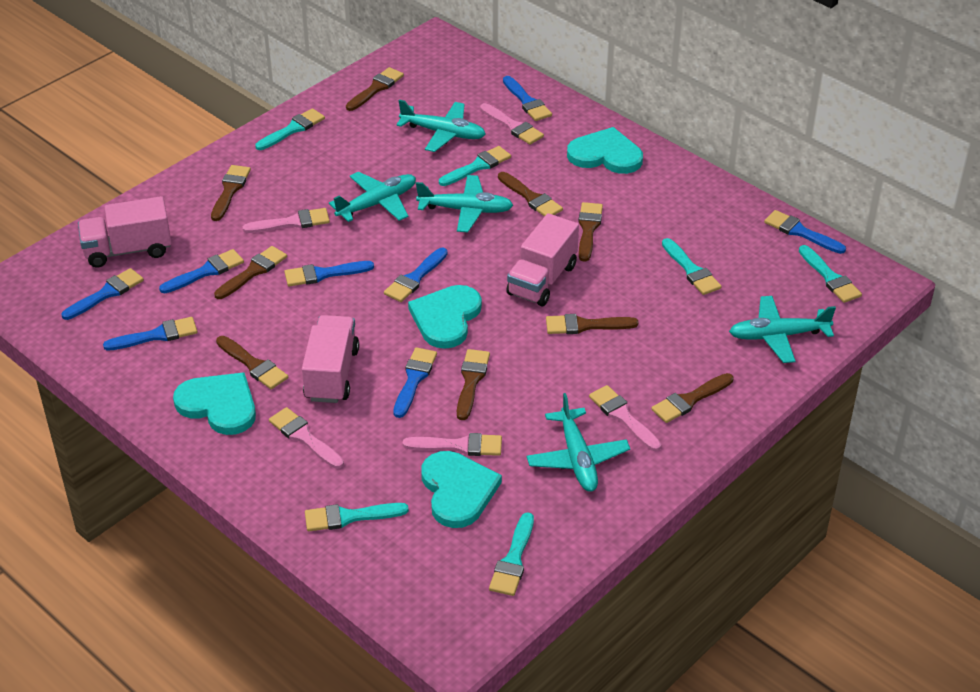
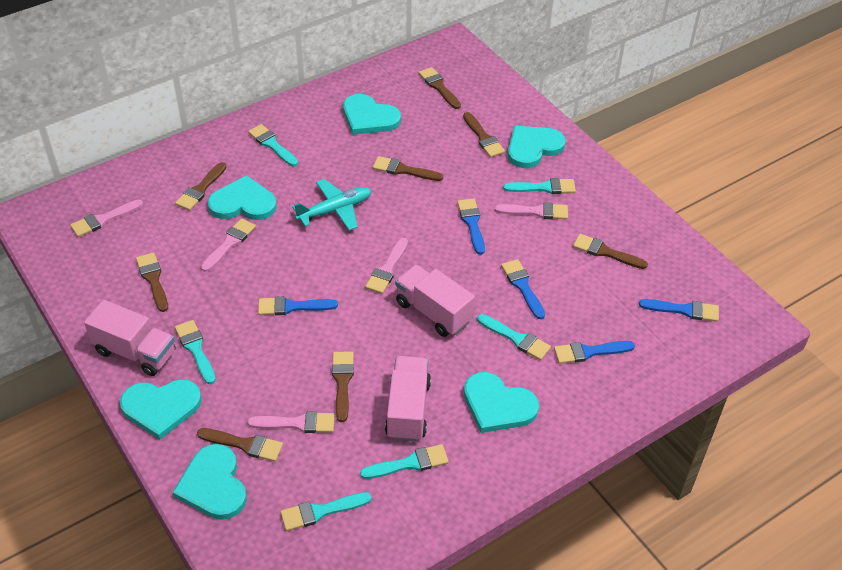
blue brush: [61,268,144,320] [103,317,197,351] [159,249,244,293] [284,261,374,286] [384,248,448,302] [393,347,437,418] [503,76,552,121] [764,210,846,254] = 8 -> [258,296,338,315] [457,198,485,255] [501,259,545,319] [554,341,635,364] [639,299,719,322] = 5
brown brush: [211,165,251,221] [214,246,287,299] [216,336,288,389] [346,67,404,111] [457,349,490,420] [498,172,563,217] [546,314,638,334] [578,202,603,262] [651,373,733,423] = 9 -> [136,252,168,312] [175,162,227,211] [197,428,283,462] [332,352,354,422] [373,156,443,181] [419,67,461,109] [463,112,505,157] [573,234,648,269] = 8
turquoise heart: [173,372,256,435] [408,285,482,349] [421,451,502,528] [567,127,643,174] = 4 -> [120,379,202,440] [173,444,247,520] [208,175,277,220] [343,94,401,135] [464,372,539,433] [508,126,566,168] = 6
turquoise plane: [329,172,416,222] [396,100,486,152] [416,175,513,232] [527,393,630,492] [729,296,836,363] = 5 -> [292,179,372,230] = 1

